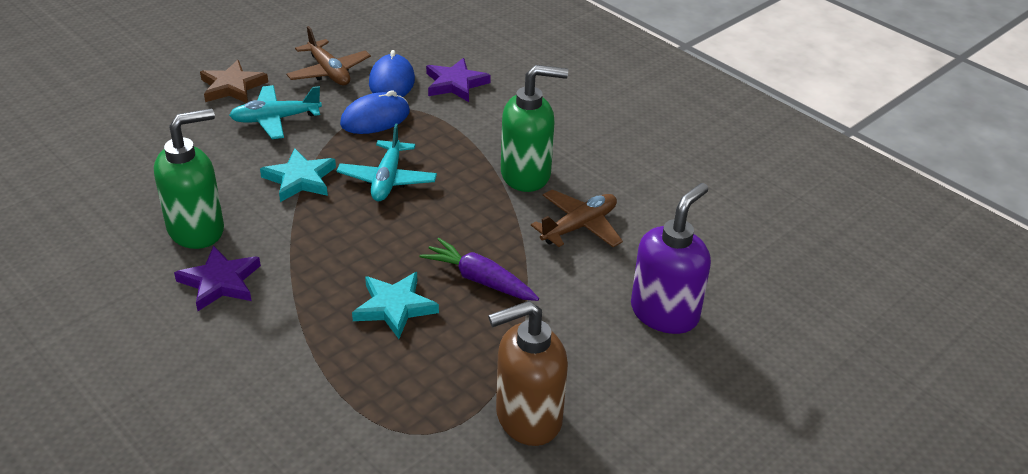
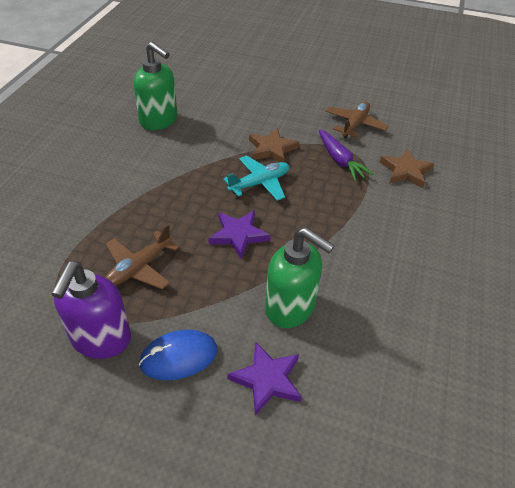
blue mouse: [340,90,410,134] [369,50,415,97] = 2 -> [139,330,218,380] = 1
brown soap dispenser: [488,301,568,446] = 1 -> none = 0
brown star: [200,60,268,103] = 1 -> [249,128,299,162] [380,149,434,188] = 2
turquoise plane: [229,85,322,139] [337,123,437,201] = 2 -> [223,155,289,201] = 1
turquoise star: [260,149,336,202] [352,272,439,339] = 2 -> none = 0

